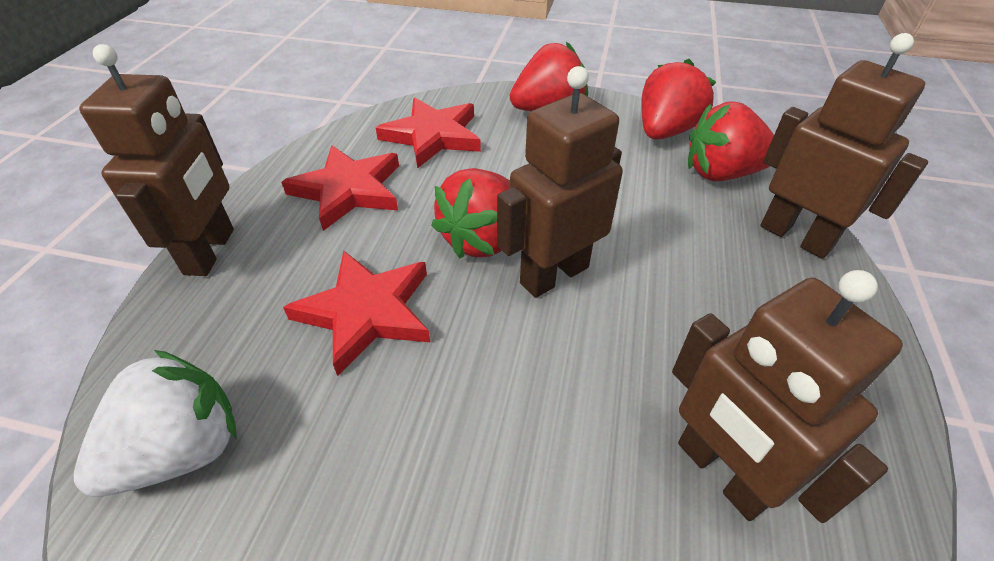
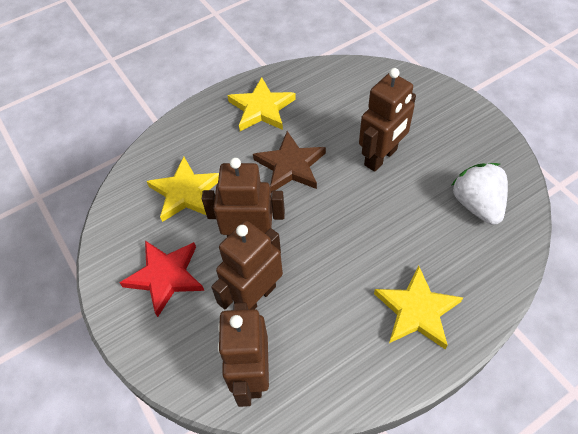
brown star: none = 0 -> [253,131,326,192] = 1
red star: [281,145,399,231] [283,250,430,376] [376,98,481,168] = 3 -> [120,241,204,317] = 1
red strawberry: [431,168,510,259] [510,42,588,111] [641,59,716,140] [688,101,774,181] = 4 -> none = 0
yellow star: none = 0 -> [147,157,219,222] [227,77,296,131] [374,266,463,349] = 3

